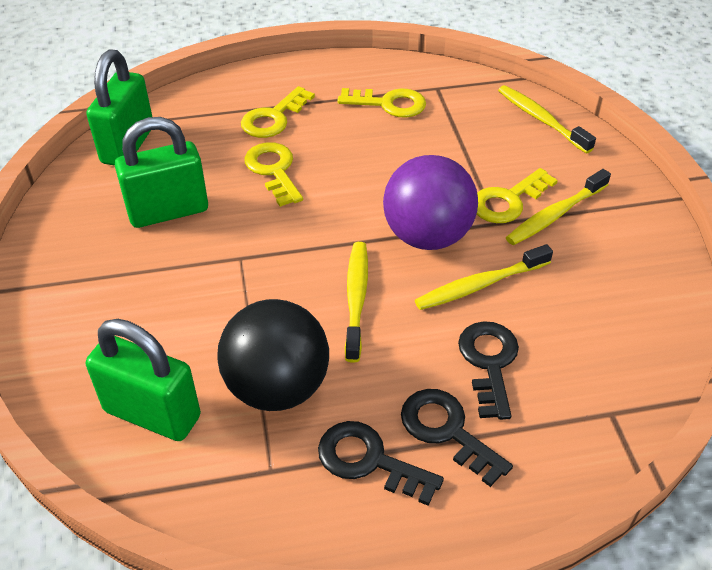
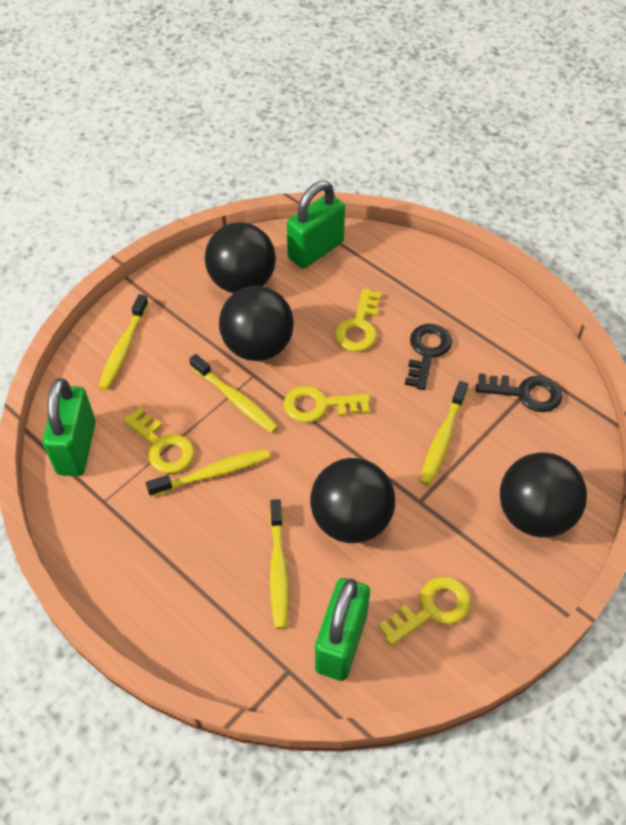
black ball: [217,299,329,411] = 1 -> [205,222,276,294] [219,286,294,361] [310,458,395,543] [500,452,587,538] = 4
black key: [318,421,444,506] [401,389,513,487] [458,321,519,420] = 3 -> [405,324,452,390] [476,373,562,412] = 2
purple ball: [383,155,478,250] = 1 -> none = 0
yellow toothbrush: [345,242,368,363] [415,244,553,310] [498,85,596,153] [506,169,611,245] = 4 -> [98,294,149,390] [146,449,270,497] [189,354,279,433] [270,499,289,629] [420,381,468,485] = 5

